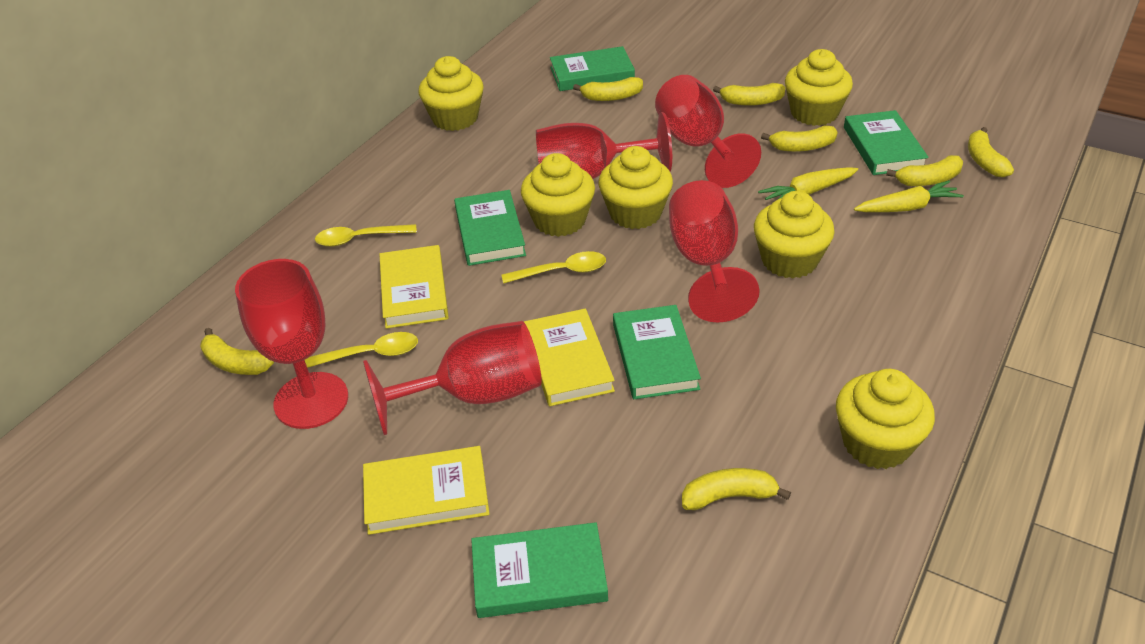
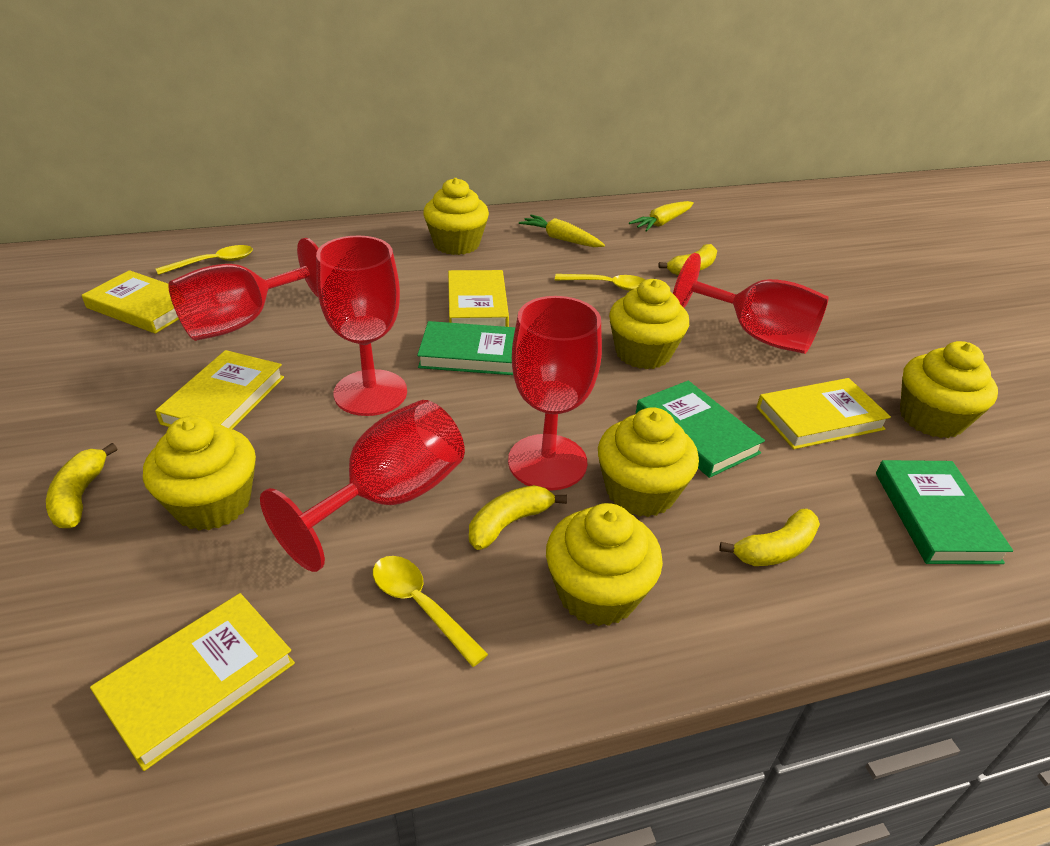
green book: [454,190,526,266] [471,522,608,618] [550,46,635,91] [613,305,701,399] [844,110,929,175] = 5 -> [417,321,515,375] [636,381,765,478] [876,460,1013,564] = 3
yellow banana: [200,328,274,375] [573,77,643,101] [682,468,791,510] [713,83,785,106] [761,125,838,152] [886,155,963,186] [968,127,1014,177] = 7 -> [46,443,118,528] [469,485,567,550] [658,244,717,275] [719,509,820,566] = 4
yellow book: [363,446,489,535] [379,245,449,329] [524,309,615,406] = 3 -> [82,270,179,334] [90,593,295,771] [155,350,284,429] [448,270,509,327] [756,378,891,449] = 5

